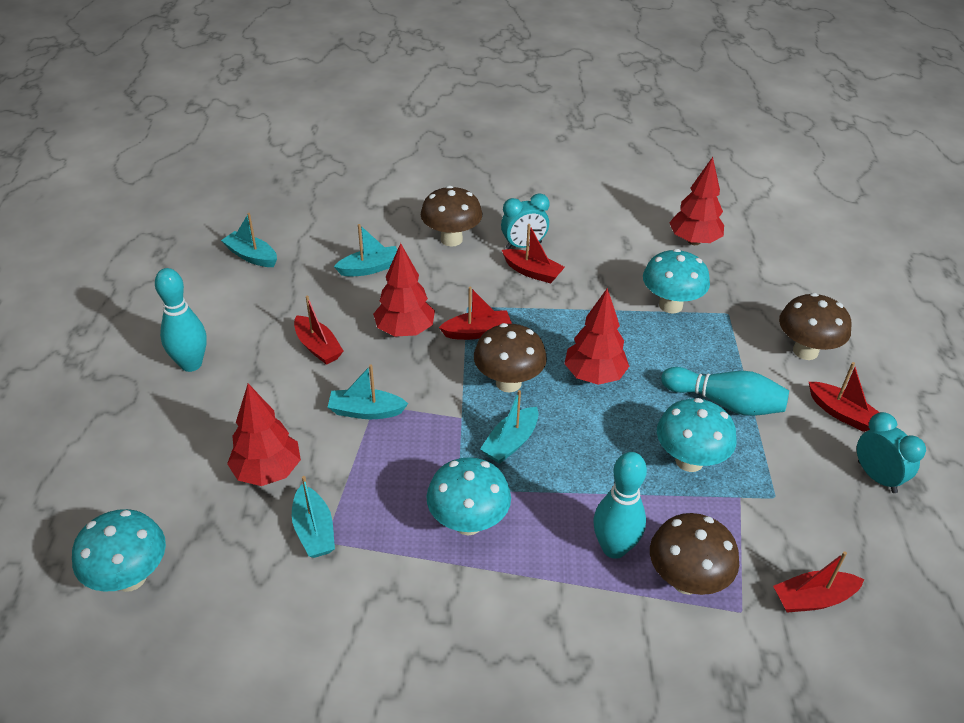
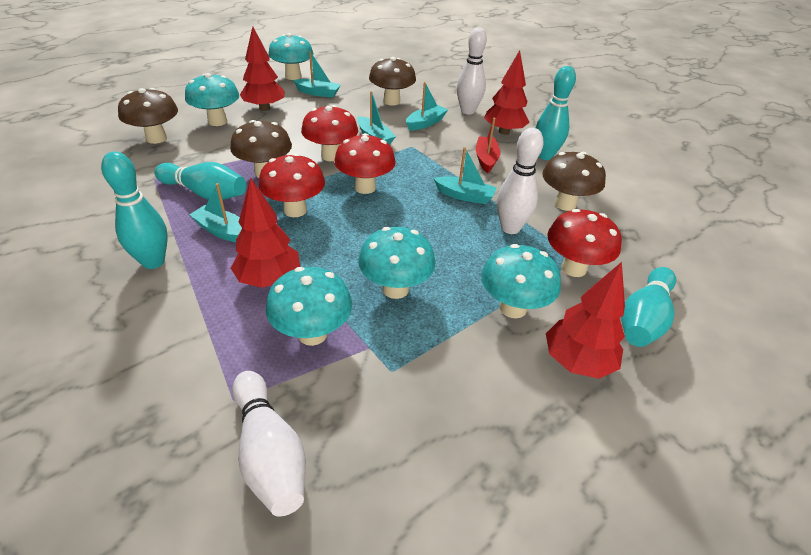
red boat: [294,295,343,365] [439,286,512,340] [502,224,565,284] [773,551,864,613] [809,362,880,432] = 5 -> [476,118,501,173] = 1
red mushroom: none = 0 -> [258,153,325,217] [301,105,358,161] [334,133,396,194] [547,209,622,277] = 4
turquoise bowling pin: [155,268,207,372] [593,452,647,559] [661,367,789,416] = 3 -> [101,152,168,269] [154,162,246,200] [536,66,576,160] [621,267,676,347] = 4
turquoise clock: [501,193,550,249] [857,412,926,493] = 2 -> none = 0
turquoise mushroom: [72,509,166,592] [426,457,511,535] [643,249,710,314] [657,398,736,472] = 4 -> [185,73,239,126] [266,267,352,346] [268,33,314,80] [358,227,435,299] [481,244,561,318] = 5
white bowling pin: none = 0 -> [232,371,306,516] [457,27,487,114] [497,128,544,234] = 3

